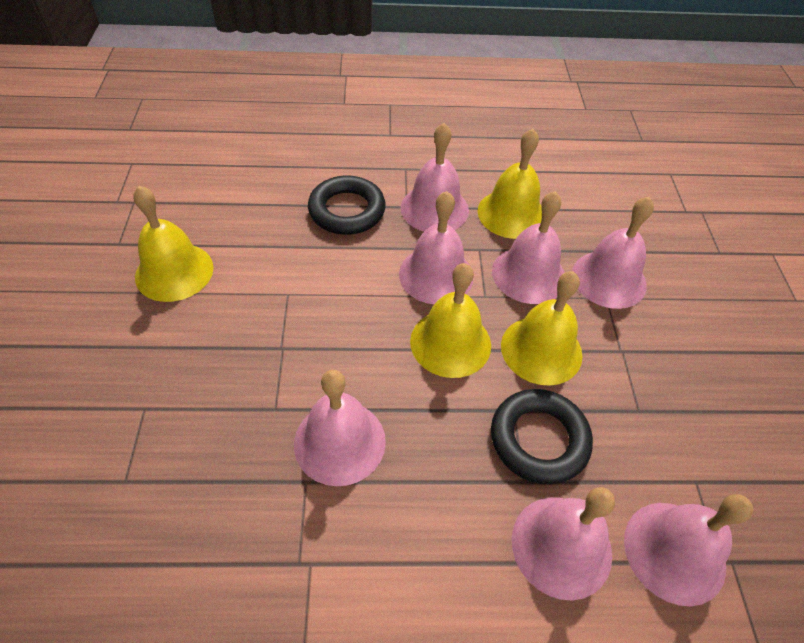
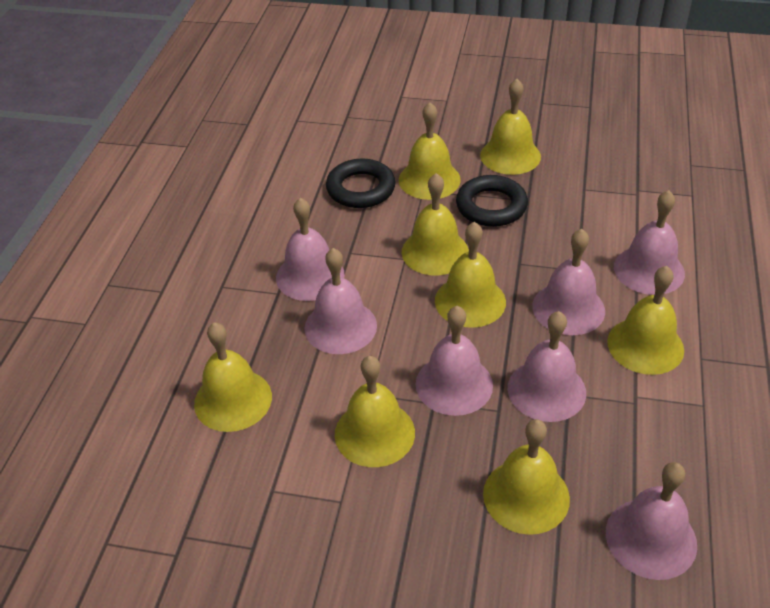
yellow bell: [133,186,213,302] [410,263,491,378] [477,129,542,239] [501,271,582,386] = 4 -> [194,322,272,432] [335,356,415,467] [399,102,461,200] [402,173,469,275] [435,222,506,328] [480,79,541,175] [483,419,570,535] [607,266,684,375] = 8

